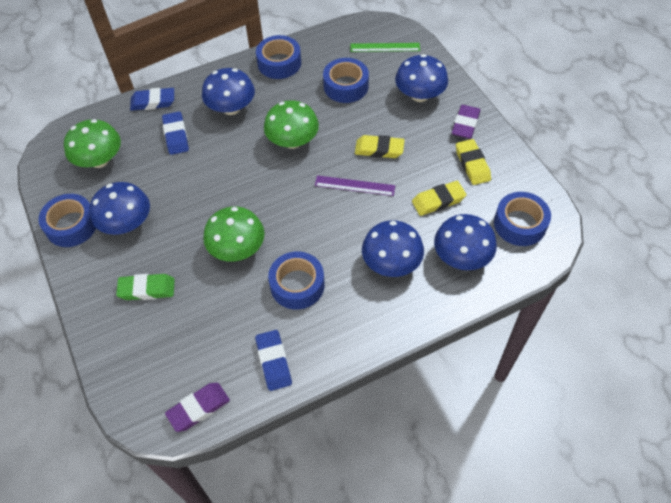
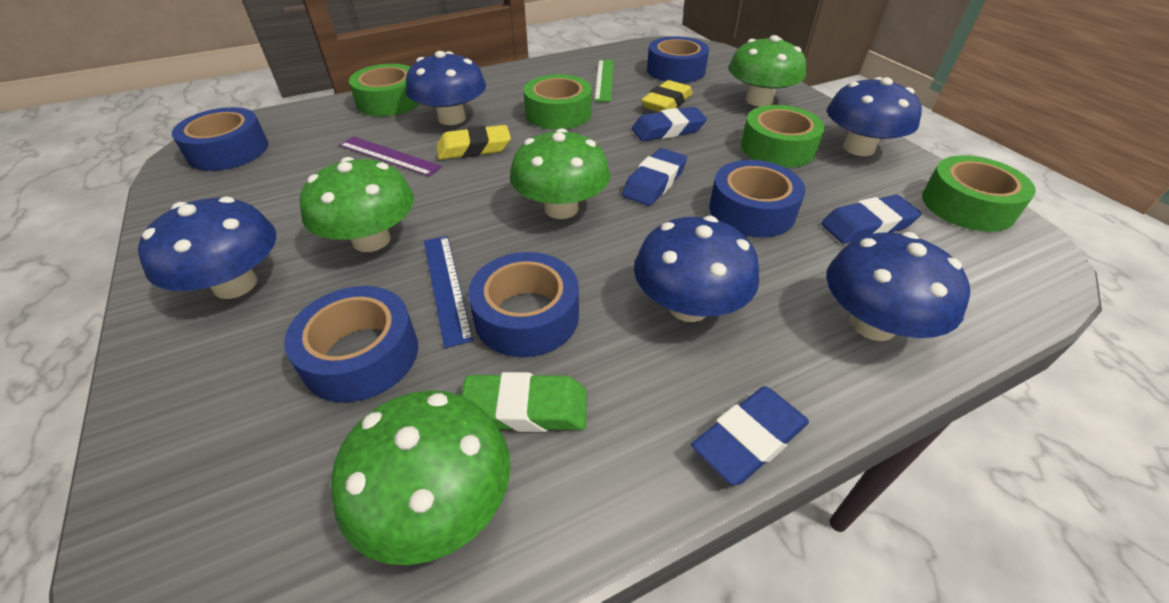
blue eraser: [130,88,174,111] [162,111,189,155] [255,330,292,391] = 3 -> [622,148,687,206] [632,107,707,141] [691,386,809,485] [821,195,922,244] = 4
blue ruler: none = 0 -> [424,236,473,348] = 1
green mushroom: [64,119,121,168] [203,207,264,262] [264,100,319,149] = 3 -> [300,157,414,252] [331,390,511,565] [510,128,610,219] [729,35,806,107] = 4
green tape: none = 0 -> [349,64,420,116] [523,74,592,130] [741,105,825,168] [922,155,1036,232] = 4
purple eraser: [165,383,230,432] [452,105,480,139] = 2 -> none = 0
yellow eraser: [355,135,405,158] [412,181,467,216] [456,139,491,185] = 3 -> [436,125,511,160] [641,80,693,112] = 2

